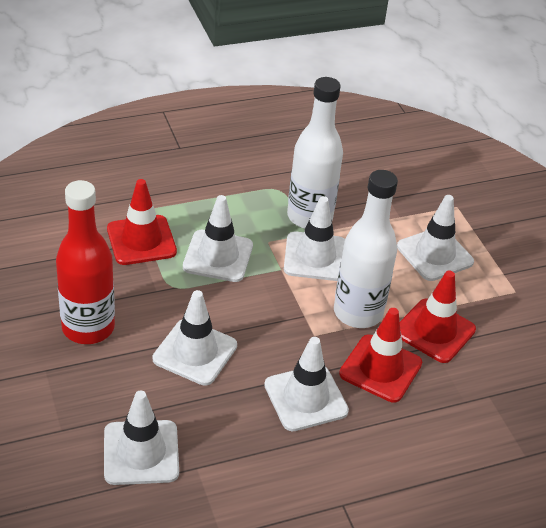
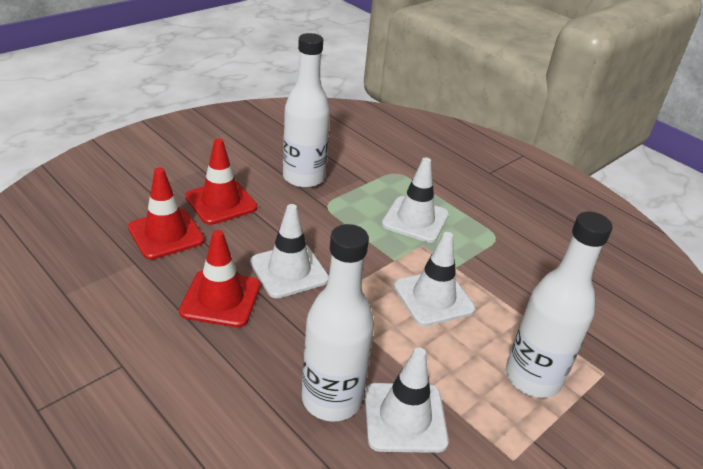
red bottle: [56,180,115,344] = 1 -> none = 0
white bottle: [287,77,343,229] [334,170,398,328] = 2 -> [283,33,330,188] [302,224,374,421] [506,212,613,398] = 3
white traffic cone: [104,390,179,485] [153,290,237,386] [183,195,253,282] [264,337,349,431] [284,196,345,281] [397,195,474,281] = 6 -> [250,204,329,298] [365,347,449,453] [382,157,449,243] [394,232,475,326] = 4

